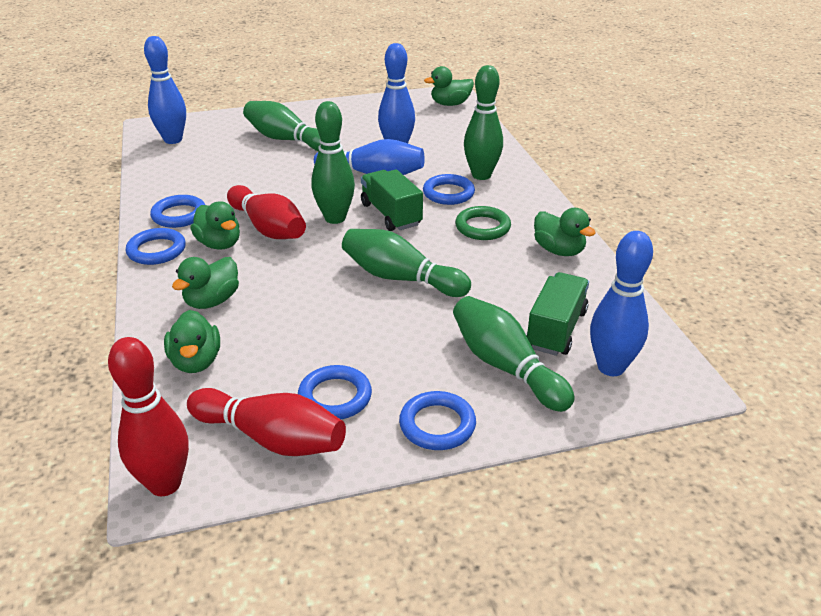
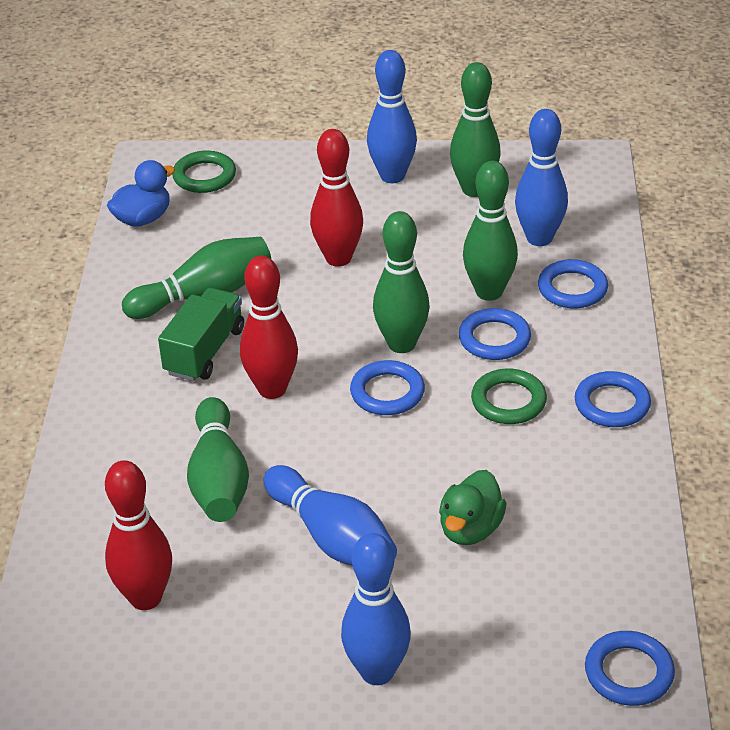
blue duck: none = 0 -> [107,160,175,227] = 1
green duck: [164,310,220,373] [172,257,239,309] [190,201,240,249] [424,66,474,106] [534,208,596,256] = 5 -> [439,470,507,545] = 1
green ring: [455,206,511,240] = 1 -> [172,151,236,193] [471,368,547,424] = 2
green truck: [361,169,423,231] [526,272,589,356] = 2 -> [158,288,244,381] = 1

